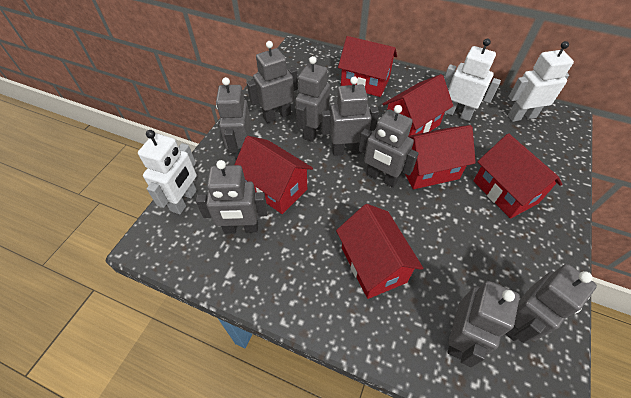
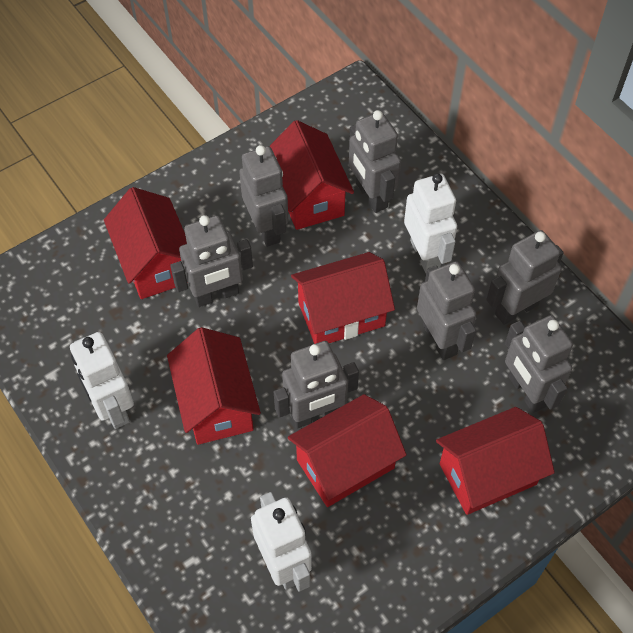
grey robot: [196,160,268,234] [216,77,251,160] [247,41,298,123] [295,56,330,142] [321,76,379,156] [359,105,419,188] [448,281,520,368] [506,264,597,343] = 8 -> [170,215,253,307] [239,145,288,247] [274,341,359,429] [349,110,401,213] [417,261,476,360] [486,230,564,325] [505,315,573,413] = 7

